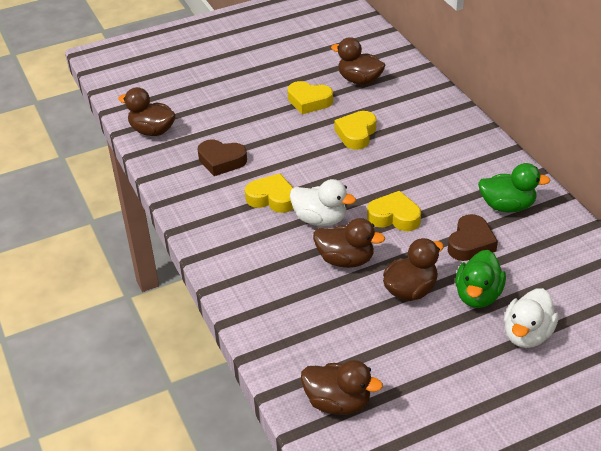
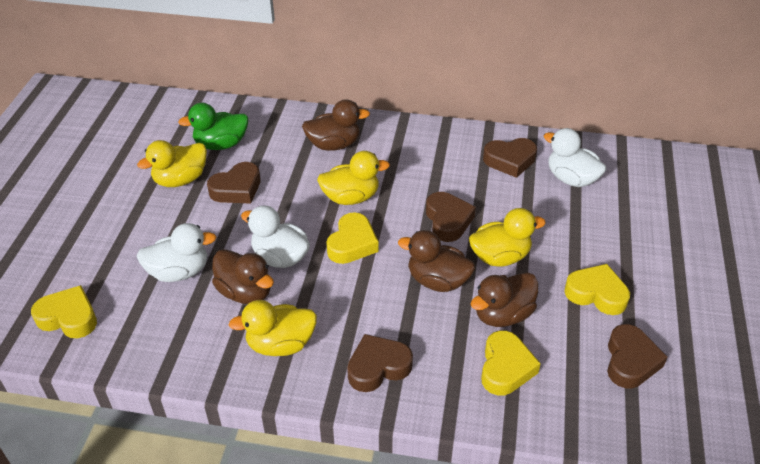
brown duck: [118,87,176,136] [301,360,383,415] [313,218,385,268] [331,37,385,85] [383,238,444,301] = 5 -> [212,249,274,304] [302,99,370,151] [398,230,475,292] [471,272,538,327] = 4
brown heart: [198,140,247,176] [448,214,498,261] = 2 -> [207,162,261,204] [347,334,413,392] [426,192,476,242] [483,138,537,178] [607,324,668,388] = 5
green duck: [455,250,506,308] [478,163,550,212] = 2 -> [178,103,248,150] = 1
white duck: [290,179,356,226] [504,288,559,348] = 2 -> [136,223,216,282] [241,205,310,268] [543,128,607,187] = 3
yellow duck: none = 0 -> [137,140,207,187] [229,300,317,356] [317,151,390,205] [469,208,546,267] = 4

